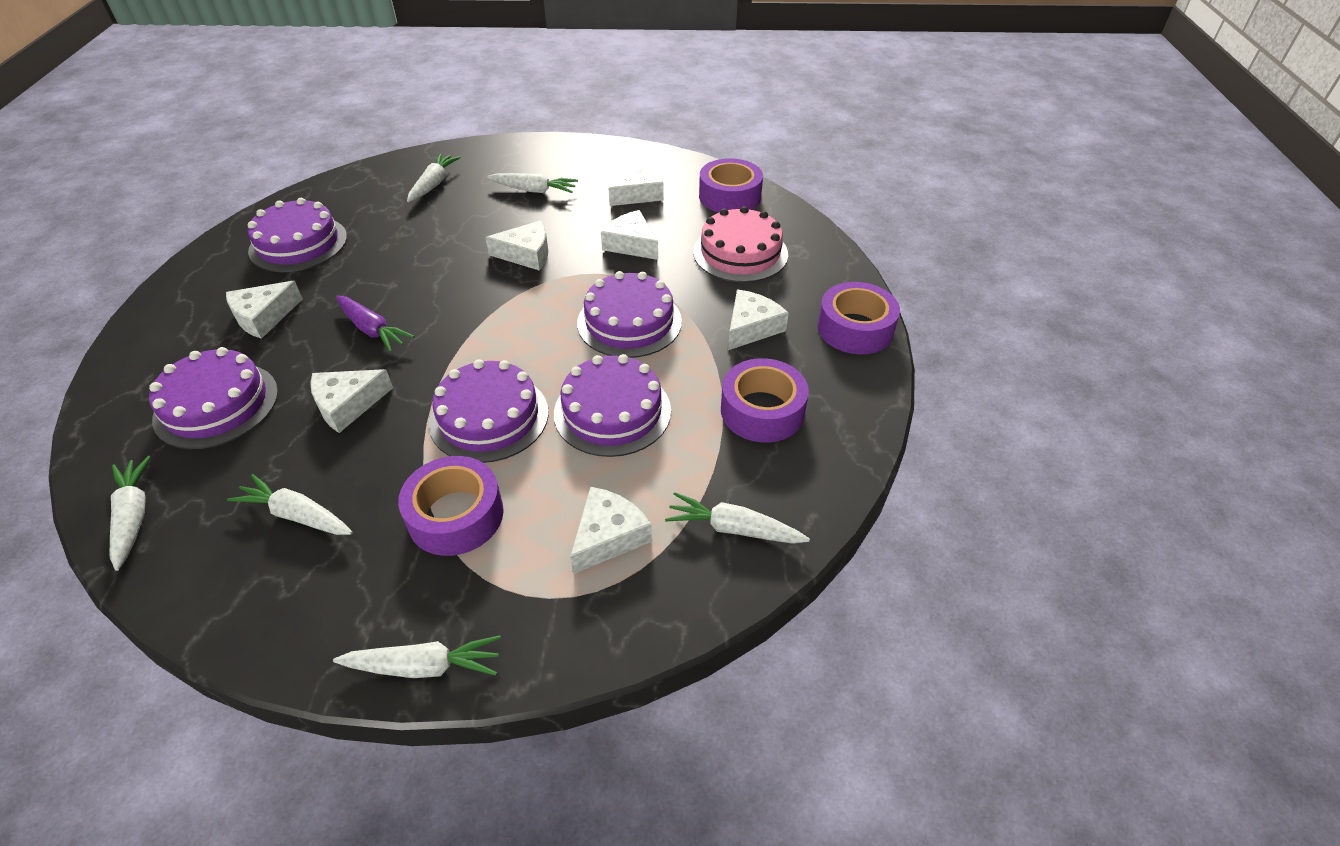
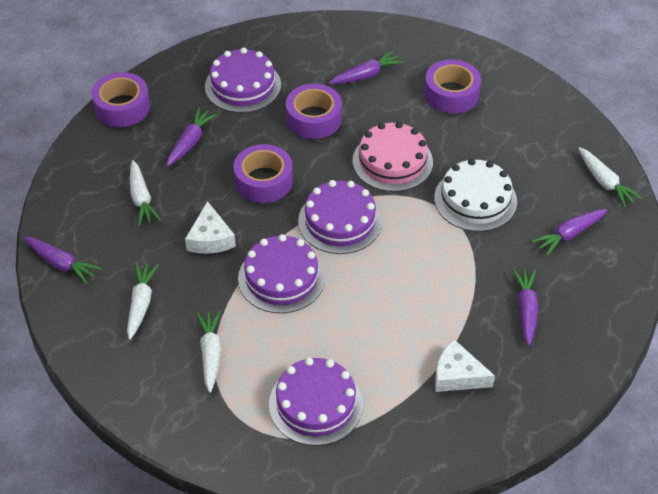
purple cake: [149,347,278,449] [248,198,347,272] [429,359,549,463] [554,354,671,457] [577,271,682,358] = 5 -> [205,48,281,113] [238,234,325,313] [269,358,363,446] [298,180,382,254] = 4
purple carrot: [336,295,415,352] = 1 -> [24,237,102,285] [166,107,217,167] [329,50,404,84] [512,269,538,346] [532,209,607,256] = 5
white cake: none = 0 -> [434,159,517,232] = 1
white carrot: [109,456,151,571] [227,474,353,535] [333,635,501,678] [407,153,461,202] [487,173,578,193] [665,492,810,544] = 6 -> [127,263,159,340] [130,160,161,226] [196,310,221,393] [578,147,642,208] = 4
white cheese: [226,281,303,339] [310,369,393,433] [485,220,548,271] [570,487,652,574] [601,210,658,260] [609,162,664,206] [728,290,789,350] = 7 -> [185,201,236,254] [435,340,495,392] = 2

